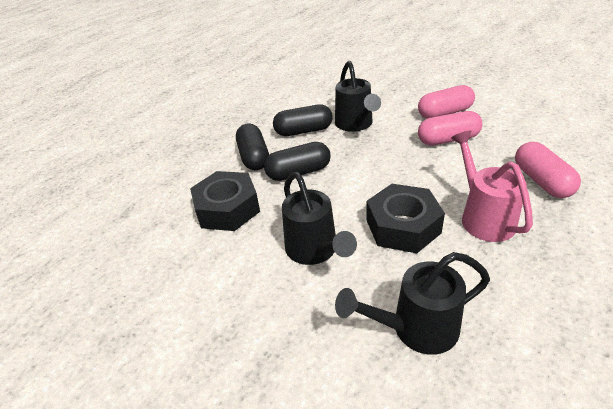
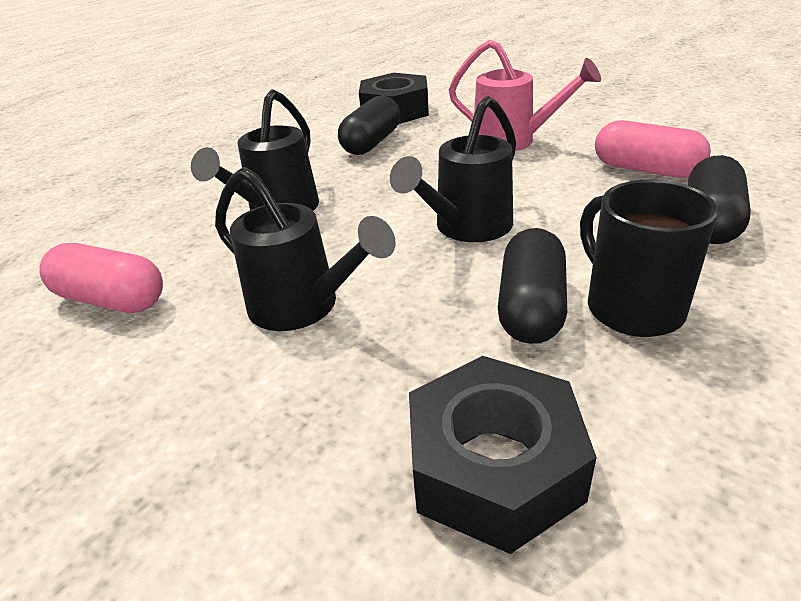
black mug: none = 0 -> [580,180,719,337] = 1
pink capsule: [418,85,475,119] [418,111,482,145] [515,142,581,198] = 3 -> [39,243,163,313] [595,120,711,178] = 2

